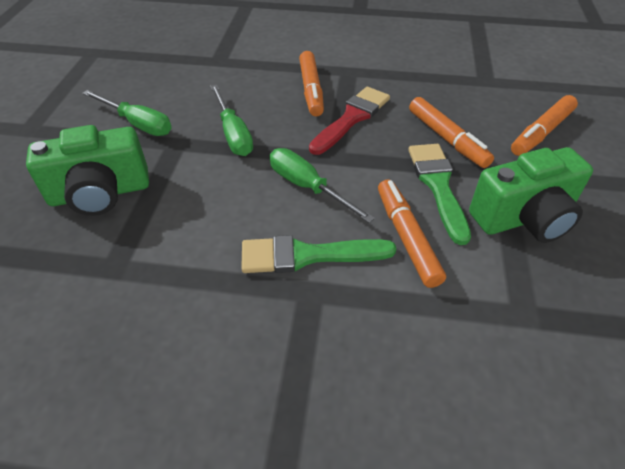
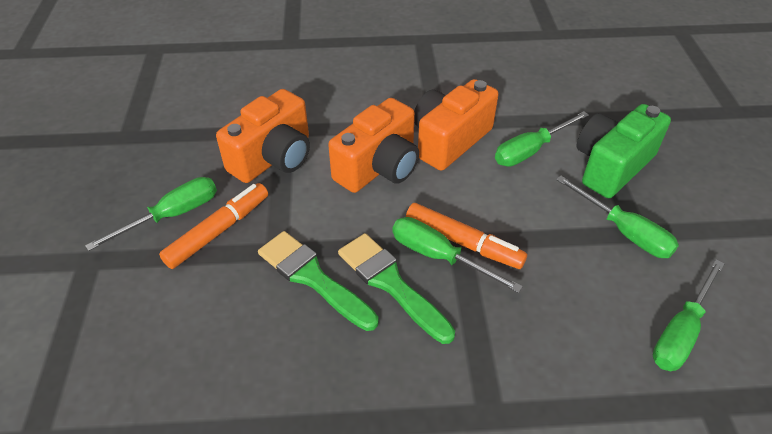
green camera: [26,125,149,216] [469,147,593,243] = 2 -> [577,104,671,198] = 1
green screwdriver: [82,90,172,136] [211,85,253,156] [270,148,375,223] = 3 -> [85,177,217,251] [392,217,523,293] [495,111,589,167] [556,176,679,258] [653,259,725,371] = 5
orange camera: none = 0 -> [216,89,310,183] [328,98,419,193] [414,79,499,171] = 3
orange marker: [299,51,324,117] [378,180,446,288] [409,97,494,168] [511,95,578,156] = 4 -> [159,183,268,269] [406,203,527,269] = 2
red brush: [309,87,390,155] = 1 -> none = 0

